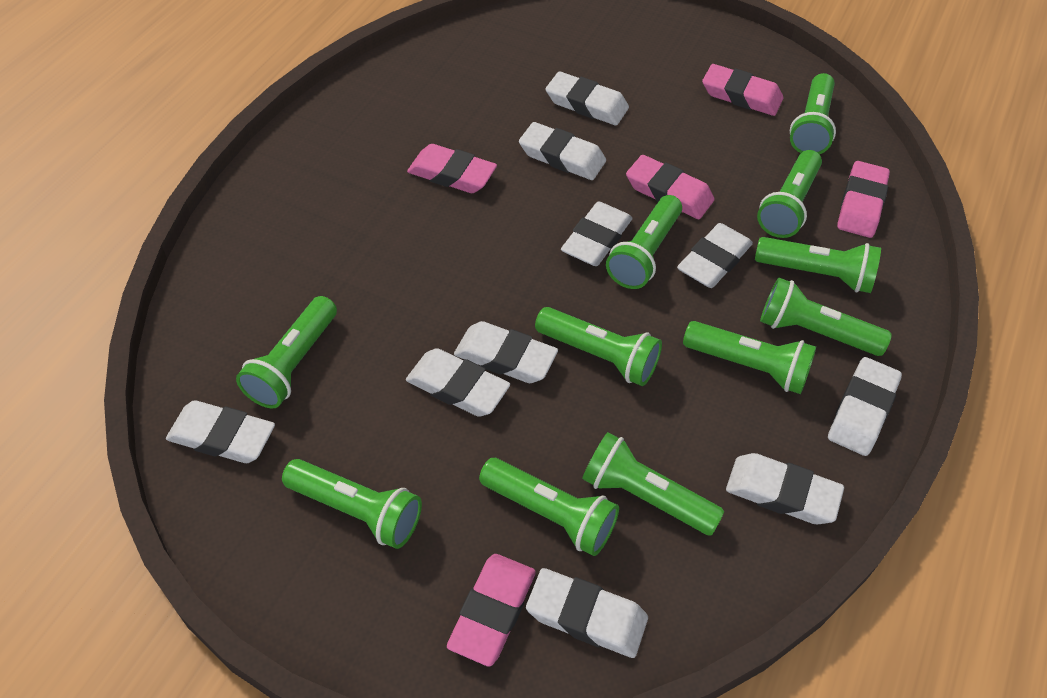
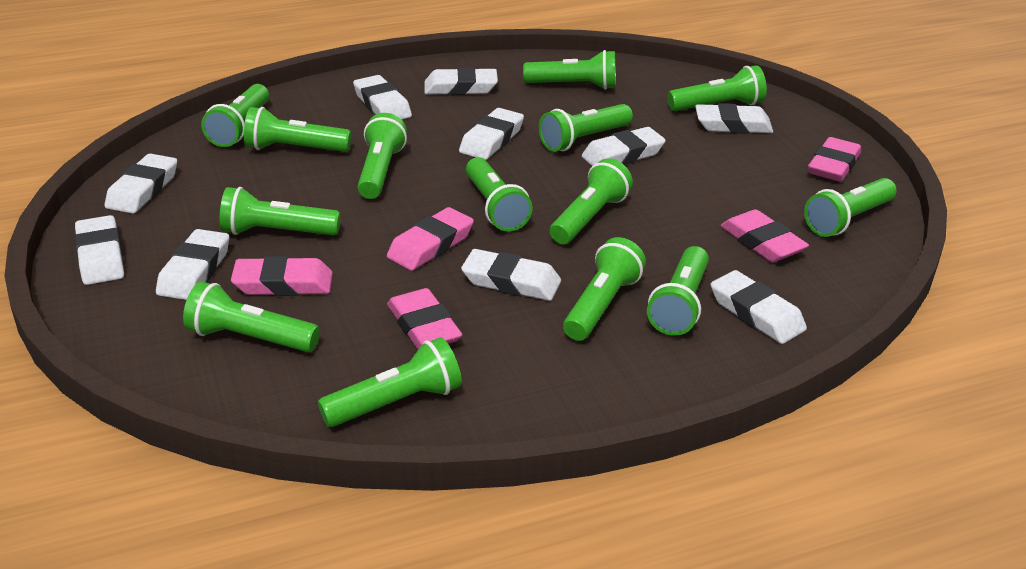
green flashlight: [236,296,337,408] [282,459,422,549] [479,458,619,556] [535,307,662,386] [582,432,724,535] [606,195,682,289] [683,321,816,394] [755,237,881,293] [757,150,822,238] [760,278,892,356] [790,73,836,155] = 11 -> [183,282,320,352] [201,84,269,147] [220,187,340,235] [244,107,351,152] [318,337,462,427] [357,113,407,199] [466,157,533,232] [523,50,616,90] [539,104,633,152] [550,158,633,244] [563,237,646,341] [647,246,709,336] [668,65,767,111] [804,178,897,237] = 14

